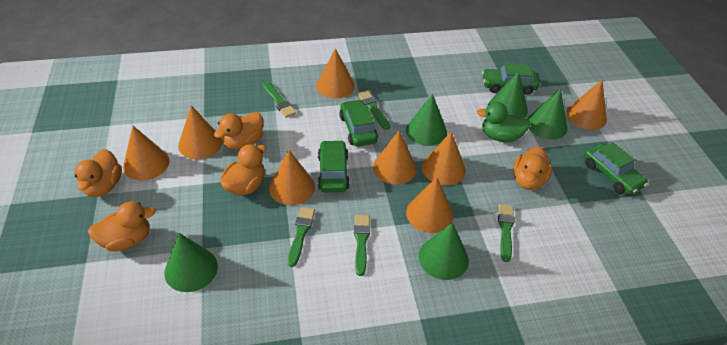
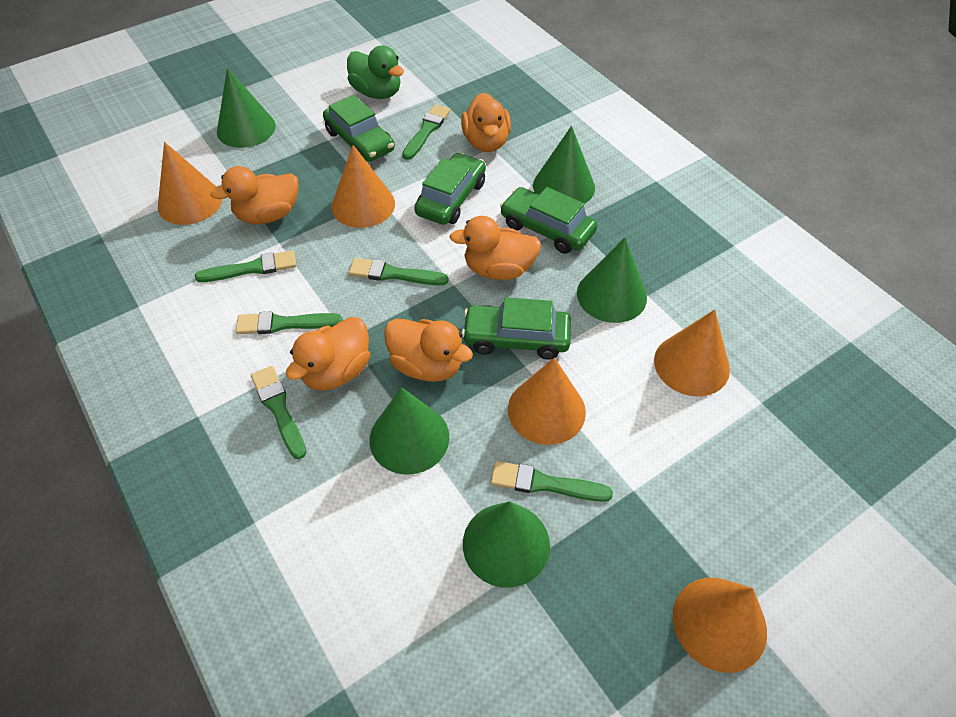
green brush: [263,82,296,118] [288,207,315,267] [354,215,370,276] [358,91,390,130] [498,204,514,262] = 5 -> [195,250,296,282] [236,311,343,334] [251,366,306,459] [349,258,448,285] [402,104,450,160] [491,461,613,502] = 6
orange cone: [123,126,170,181] [178,106,222,159] [269,150,315,205] [316,48,355,98] [373,131,417,184] [406,177,453,233] [422,132,466,186] [566,80,607,130] = 8 -> [158,142,222,225] [331,145,395,228] [508,358,586,445] [654,310,730,396] [673,578,767,673] = 5

